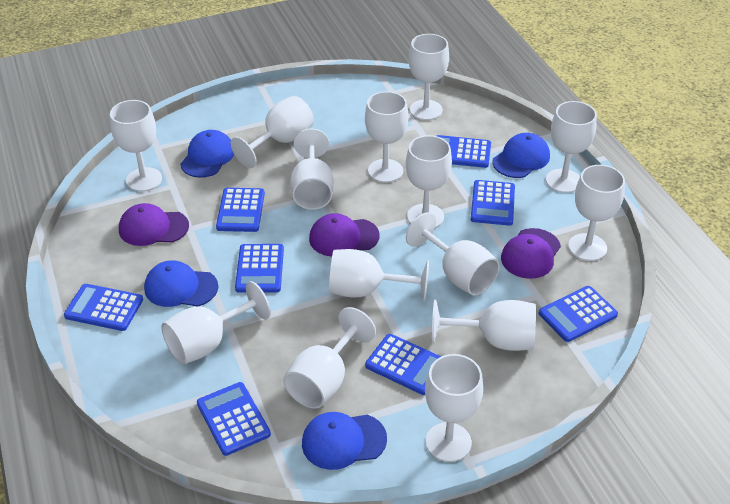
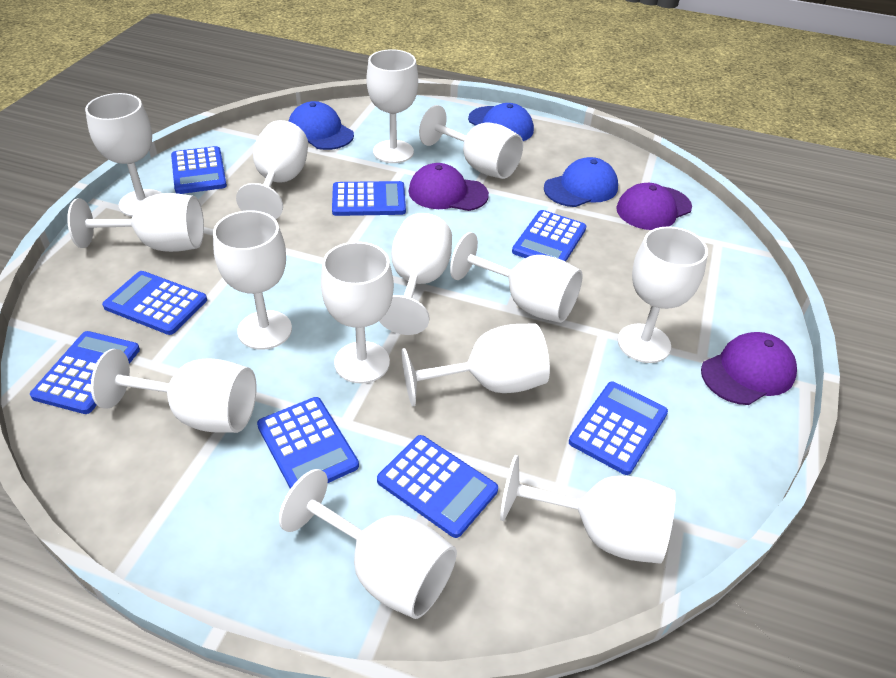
blue cap: [144,260,218,307] [180,130,234,178] [302,412,387,470] [492,133,550,178] = 4 -> [288,101,354,150] [468,103,534,141] [544,157,618,207] = 3

